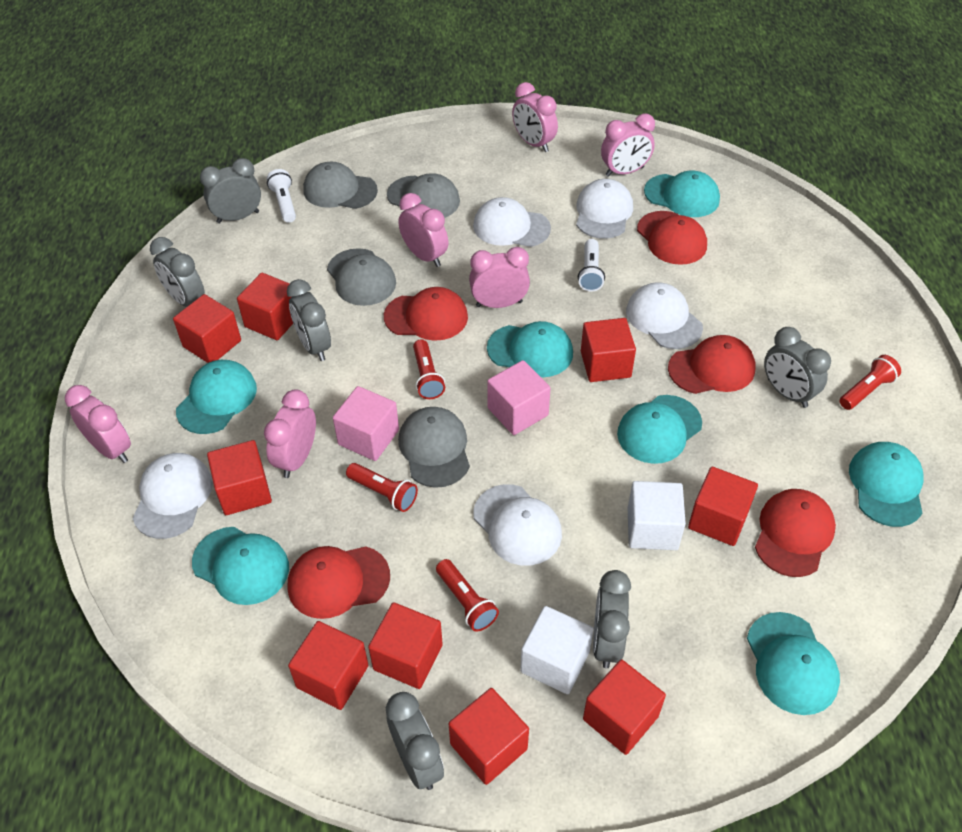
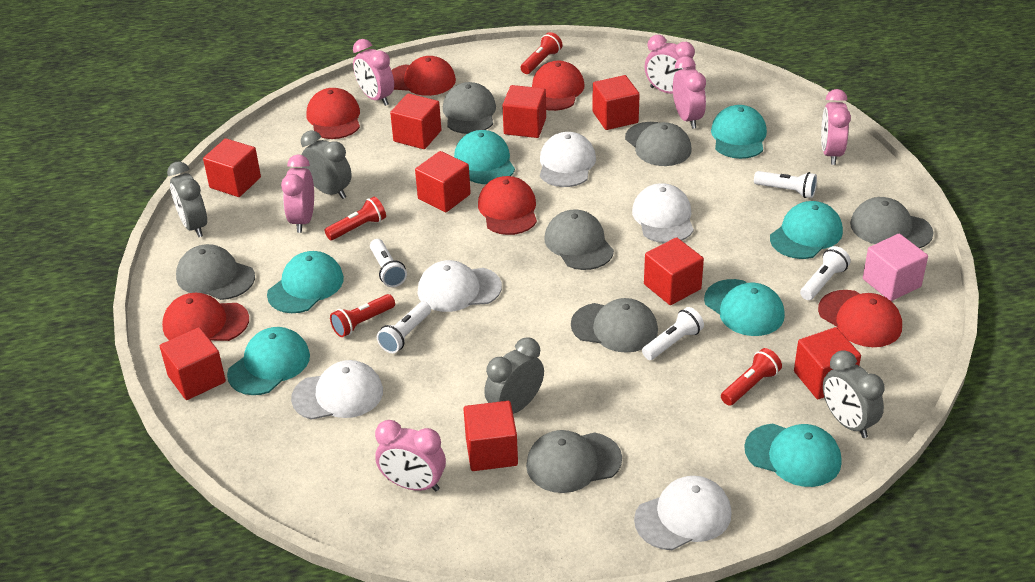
grey cap: [303,162,378,209] [327,248,396,306] [387,173,460,218] [398,407,470,488] = 4 -> [176,244,255,300] [443,82,496,134] [526,430,622,493] [544,210,614,270] [571,298,658,353] [625,122,692,166] [850,197,933,248] = 7
grey clock: [150,237,205,307] [200,158,261,223] [287,279,331,361] [386,692,444,790] [593,570,631,669] [764,327,831,408] = 6 -> [167,161,207,237] [301,130,352,199] [484,337,544,414] [823,350,885,438] = 4
pink cube: [333,386,399,461] [487,360,551,435] = 2 -> [863,234,928,301] = 1
red cap: [288,546,390,619] [384,287,468,341] [637,211,707,265] [668,335,755,394] [755,489,836,577] = 5 -> [162,293,249,341] [307,88,360,139] [391,56,456,96] [478,176,537,235] [532,61,584,111] [818,290,902,347] = 6
white cube: [520,606,594,694] [628,481,686,550] = 2 -> none = 0
white flashlight: [267,169,296,223] [578,239,605,292] = 2 -> [370,239,407,287] [377,302,431,353] [642,307,704,360] [754,171,817,198] [800,246,851,300] = 5

